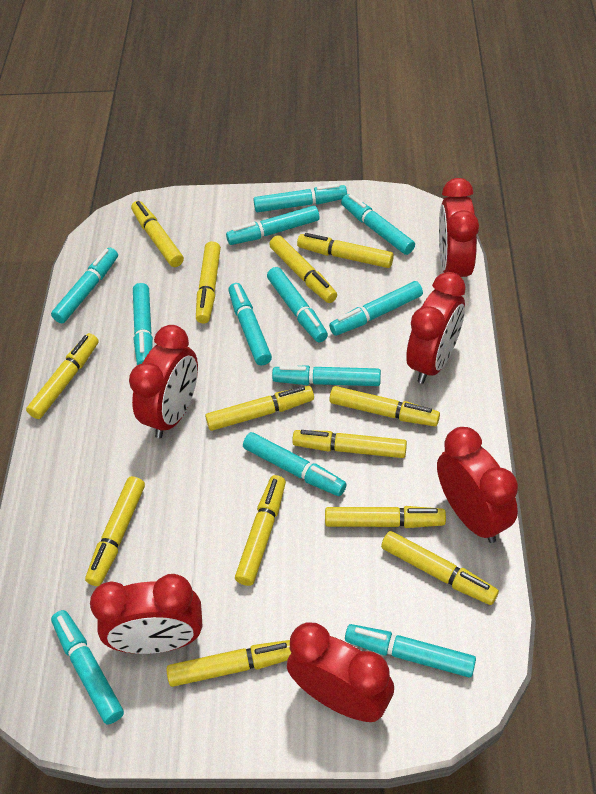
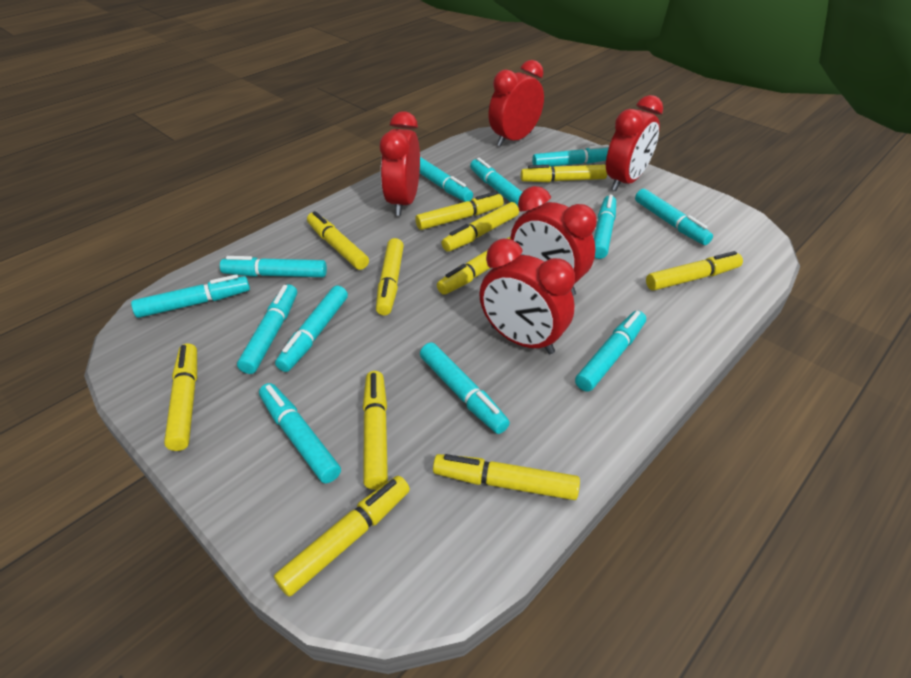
red clock: [90,574,203,654] [129,325,198,438] [287,623,394,722] [406,272,466,384] [437,427,518,543] [439,178,479,277] = 6 -> [380,111,420,216] [479,239,575,354] [488,60,544,147] [511,186,597,296] [606,95,663,191] = 5
yellow marker: [26,333,99,419] [85,476,145,586] [131,201,184,267] [166,640,291,687] [196,241,221,324] [205,386,314,431] [235,475,286,586] [269,235,337,303] [292,430,407,458] [297,233,394,268] [325,506,446,528] [329,386,440,426] [381,531,499,605] = 13 -> [164,344,197,451] [274,476,410,597] [307,211,369,270] [363,371,388,490] [376,238,404,316] [415,192,504,230] [433,454,580,500] [437,237,511,295] [442,202,519,252] [521,165,607,182] [646,251,743,291] = 11

